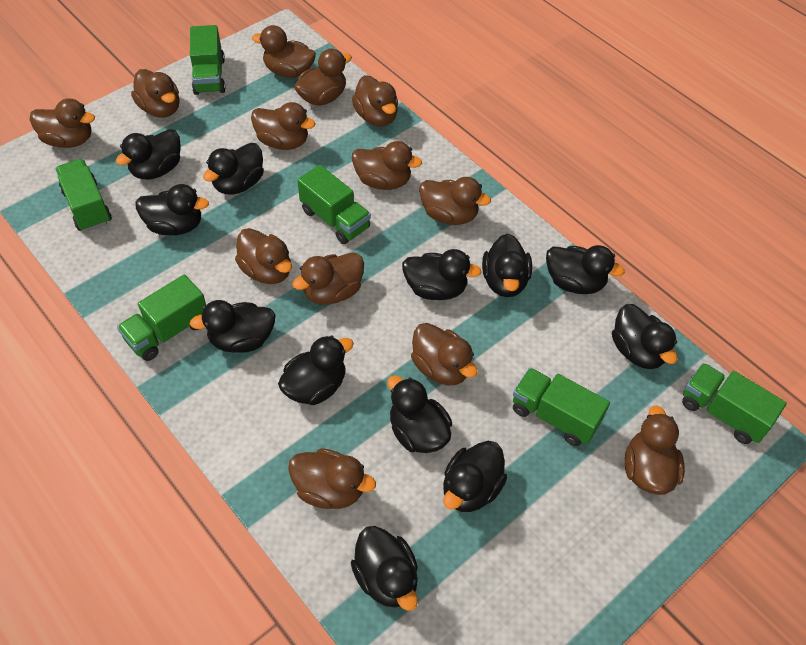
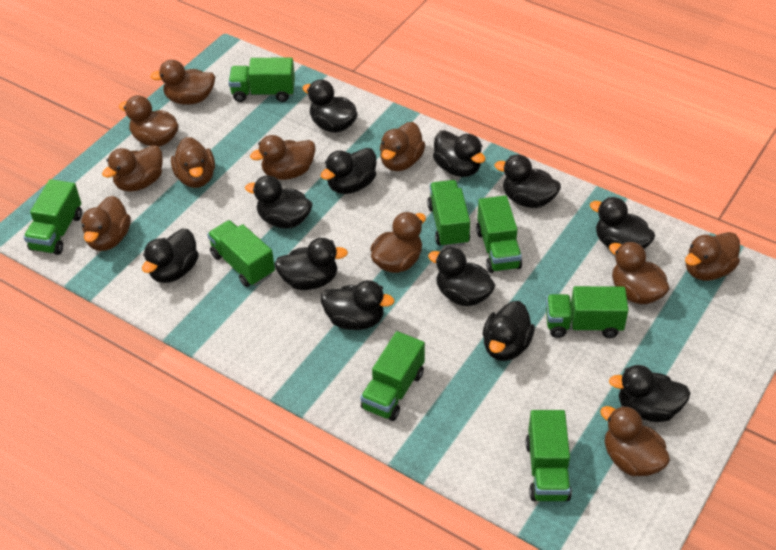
brown duck: [30,98,95,148] [131,69,180,118] [235,228,292,284] [251,102,315,150] [252,25,316,78] [288,448,376,509] [292,252,364,305] [294,48,352,106] [352,75,398,127] [352,141,422,190] [411,323,478,385] [419,177,491,225] [625,405,685,495] = 13 -> [81,196,131,251] [102,145,163,192] [119,95,179,147] [150,60,215,105] [171,137,215,188] [250,135,316,180] [371,212,426,273] [380,122,425,171] [600,406,670,476] [609,241,670,304] [685,232,740,281] = 11
green truck: [55,159,112,232] [117,274,206,361] [190,25,226,95] [297,165,371,244] [513,368,610,446] [682,363,787,444] = 6 -> [24,179,82,255] [207,220,275,287] [228,58,295,102] [360,331,425,421] [427,180,470,248] [476,195,522,273] [525,410,572,501] [546,286,628,338] = 8

